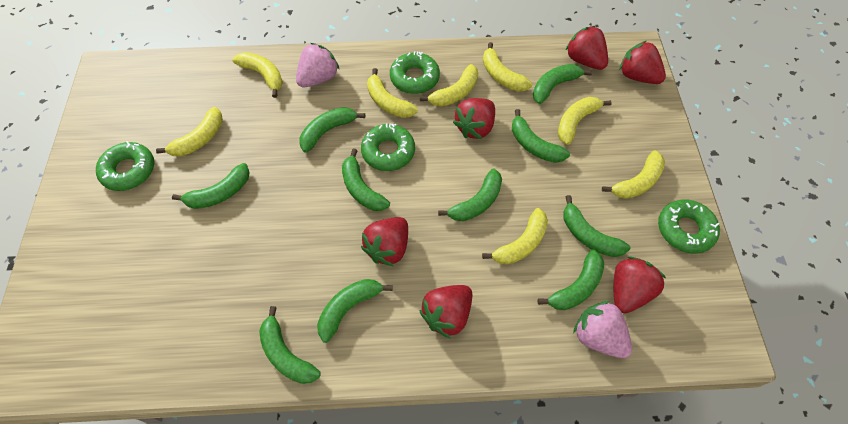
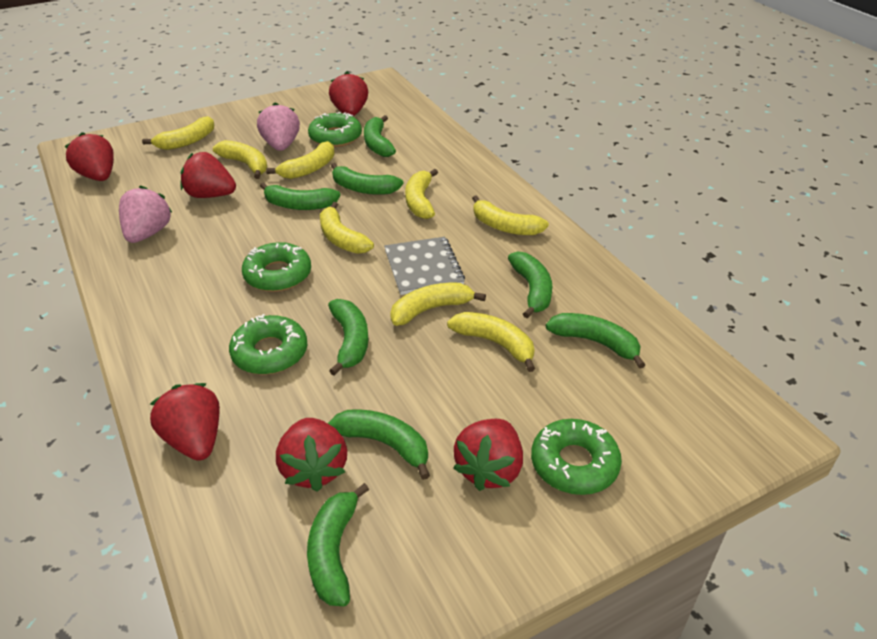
green banana: [172,163,250,209] [259,306,321,384] [299,107,365,153] [317,279,393,343] [342,149,390,211] [438,169,502,221] [512,109,570,163] [533,64,592,104] [538,249,604,310] [563,195,630,257] = 10 -> [260,182,341,210] [307,483,369,606] [328,299,368,376] [328,409,430,480] [331,163,403,195] [364,115,396,157] [508,251,553,318] [546,313,645,369] = 8
grey notebook: none = 0 -> [384,237,465,295] = 1

